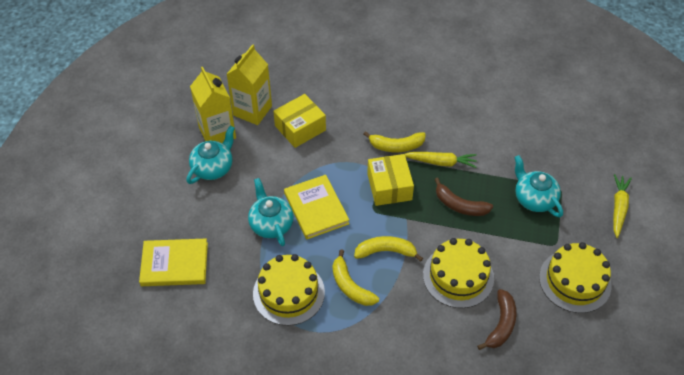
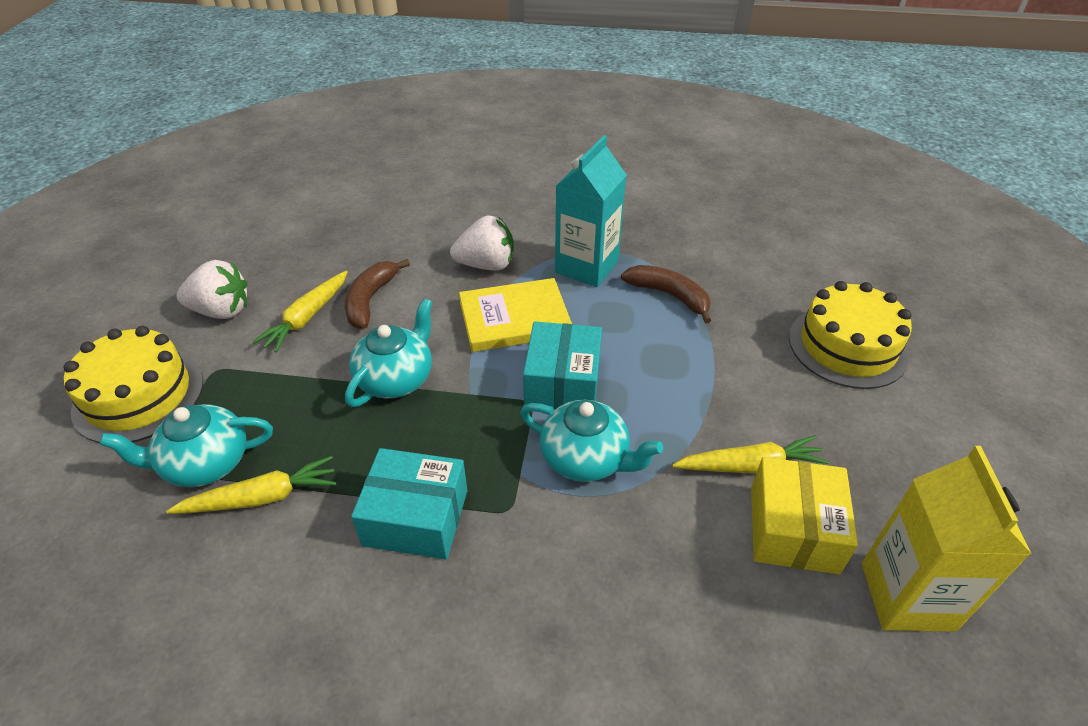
turquoise box: none = 0 -> [351,448,467,559] [523,322,602,409] = 2
turquoise carton: none = 0 -> [555,135,627,287] = 1
white strawberry: none = 0 -> [177,260,247,319] [450,215,514,271] = 2
yellow banana: [332,249,379,306] [354,236,423,262] [364,131,426,152] = 3 -> none = 0
yellow book: [139,239,208,286] [284,175,349,239] = 2 -> [459,278,572,352] = 1
yellow box: [273,94,326,148] [367,154,414,206] = 2 -> [751,457,858,574] = 1
yellow cake: [253,254,325,326] [423,238,494,308] [539,242,611,313] = 3 -> [64,326,203,443] [789,281,912,389] = 2
yellow carrot: [405,152,477,168] [613,174,632,238] = 2 -> [166,456,337,514] [252,271,348,353] [672,435,830,473] = 3
yellow carton: [190,67,236,143] [227,44,272,125] = 2 -> [862,446,1032,632] = 1

